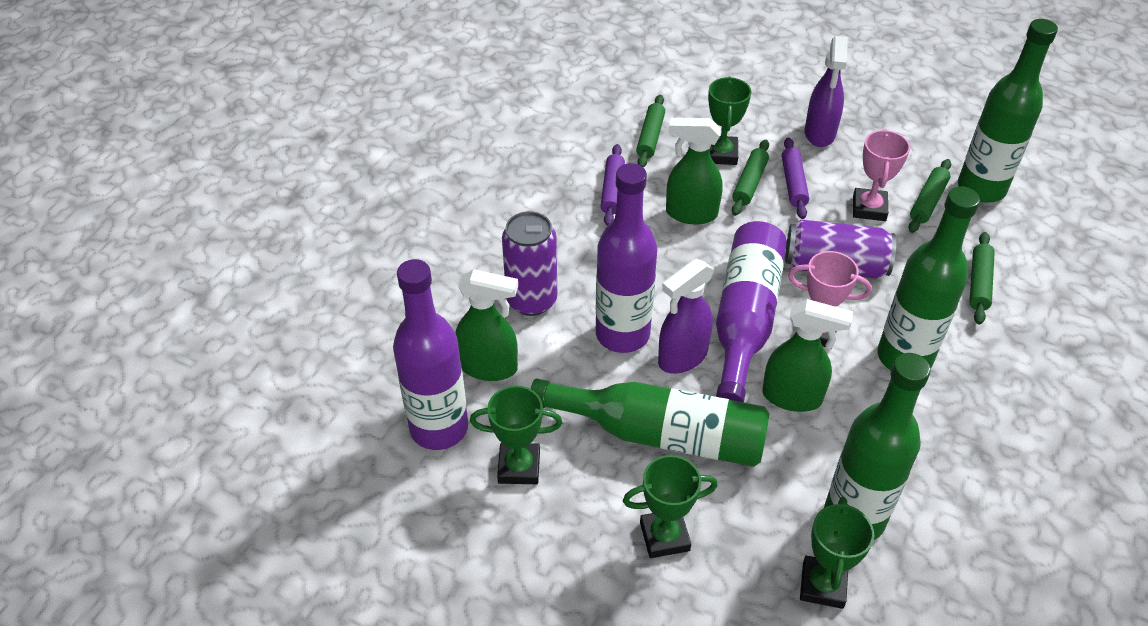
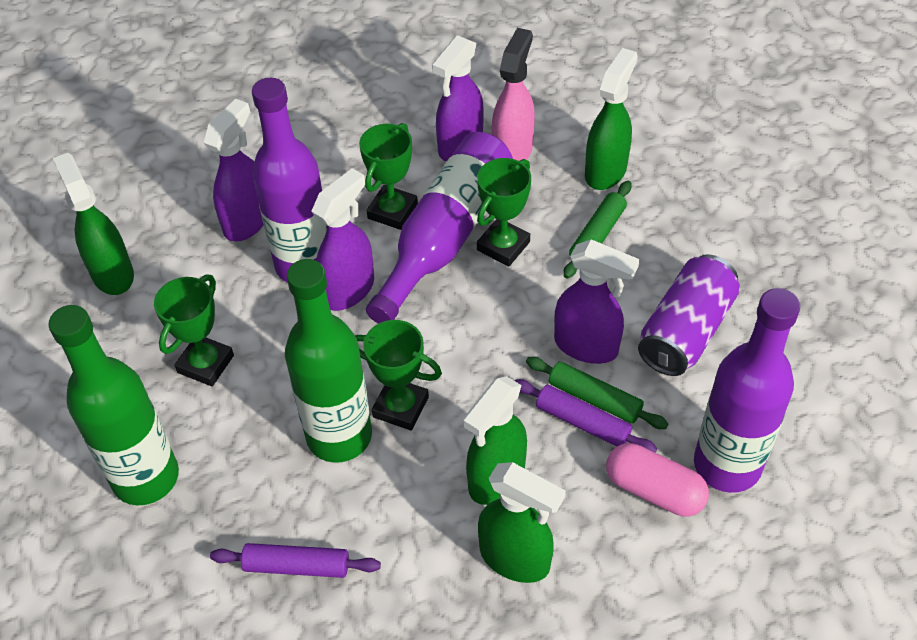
green bottle: [531,378,770,467] [824,353,931,540] [877,186,980,370] [958,19,1058,203] = 4 -> [48,305,179,505] [285,259,372,463] = 2
green rolling pin: [636,95,665,167] [732,140,769,216] [909,159,951,233] [969,232,995,325] = 4 -> [526,357,668,429] [563,181,631,278] = 2
green spray bottle: [455,269,518,381] [666,118,723,225] [762,299,853,412] = 3 -> [53,153,134,295] [463,376,527,505] [478,462,566,583] [585,48,638,190] = 4
pink capsule: none = 0 -> [606,443,709,517] = 1
pink spray bottle: none = 0 -> [492,28,535,161] = 1
pink trophy: [788,251,872,348] [853,129,910,221] = 2 -> none = 0
purple can: [502,211,557,316] [785,219,896,278] = 2 -> [638,254,740,376] = 1
purple spray bottle: [658,259,714,374] [805,36,848,147] = 2 -> [204,99,264,241] [311,168,374,311] [432,35,484,161] [554,239,640,364] = 4

